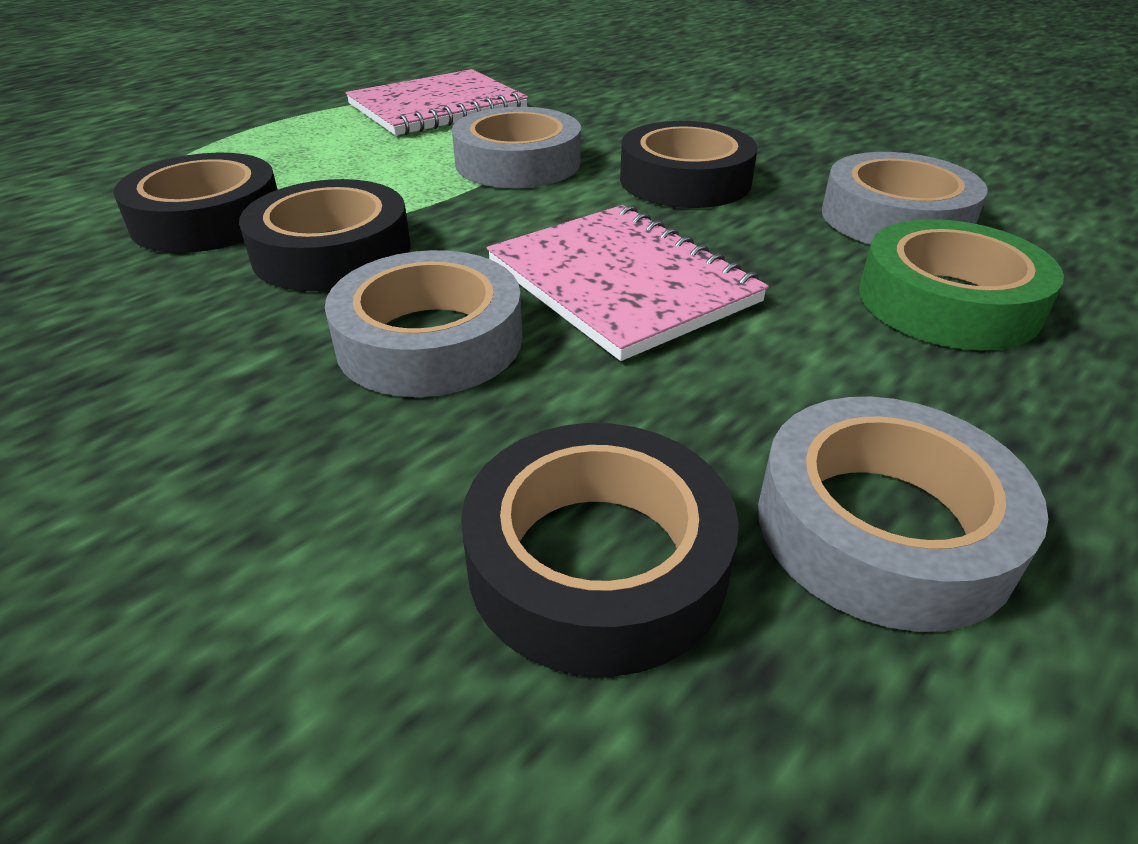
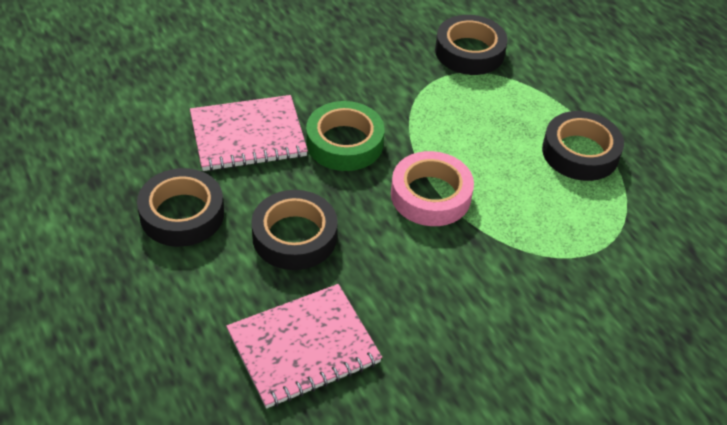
grey tape: [325,250,522,397] [452,107,581,188] [758,397,1048,632] [822,152,988,245] = 4 -> none = 0
pink tape: none = 0 -> [391,151,474,226] = 1

